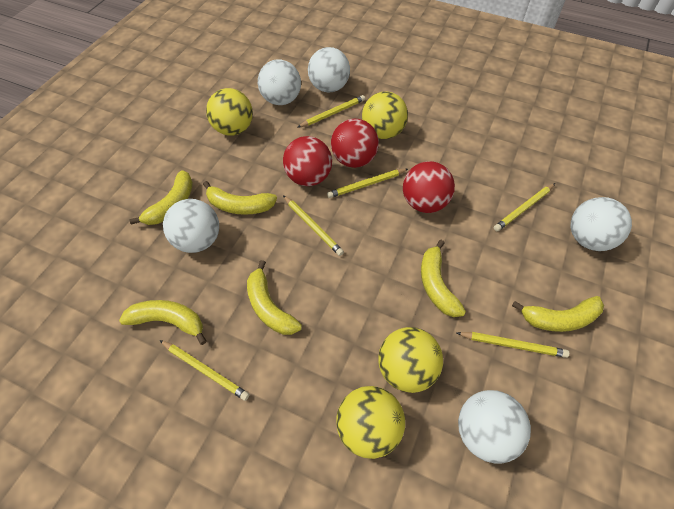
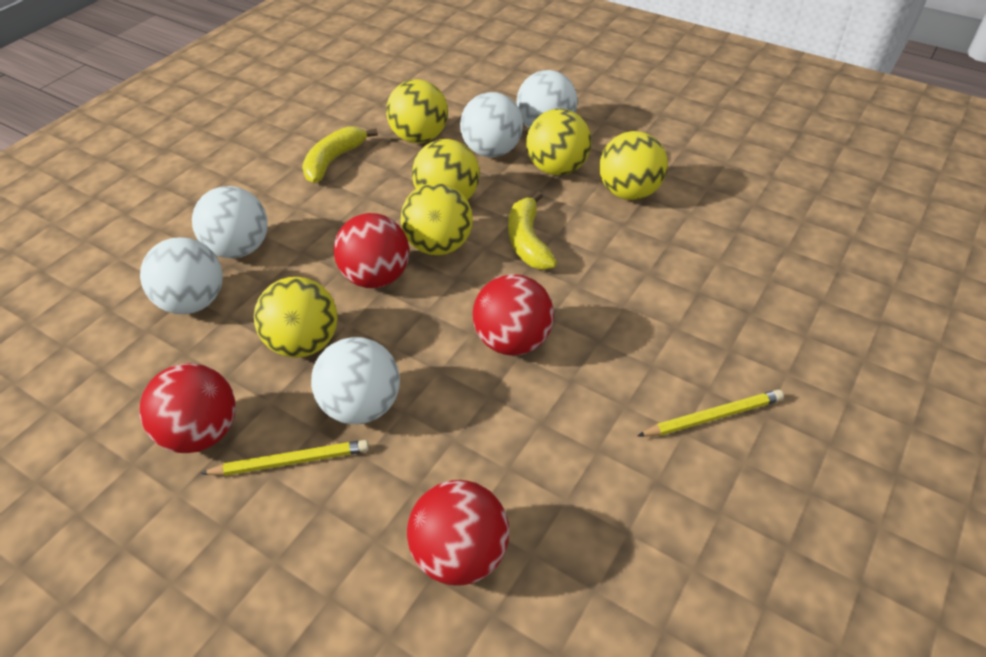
red ball: [283,136,332,186] [331,119,379,168] [403,161,455,213] = 3 -> [139,363,236,453] [334,213,409,288] [407,480,509,586] [473,274,554,356] = 4
yellow ball: [206,88,253,136] [336,386,405,459] [362,91,408,139] [378,327,443,393] = 4 -> [254,277,337,358] [386,79,448,143] [401,183,473,255] [412,139,480,200] [526,109,592,176] [599,131,668,200] = 6
yellow banana: [119,300,207,345] [129,170,193,225] [203,181,277,215] [247,260,302,335] [421,240,466,317] [512,296,604,332] = 6 -> [302,126,378,183] [508,192,557,270] = 2
yellow pencil: [160,340,250,401] [283,195,344,256] [297,95,365,128] [327,169,408,198] [457,332,569,358] [494,183,555,231] = 6 -> [200,440,369,476] [637,390,784,437] = 2

